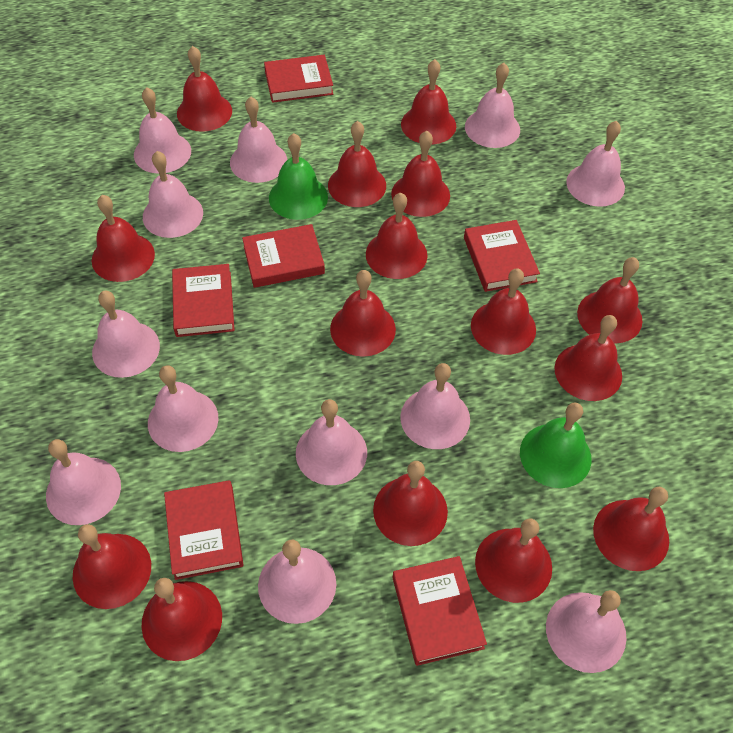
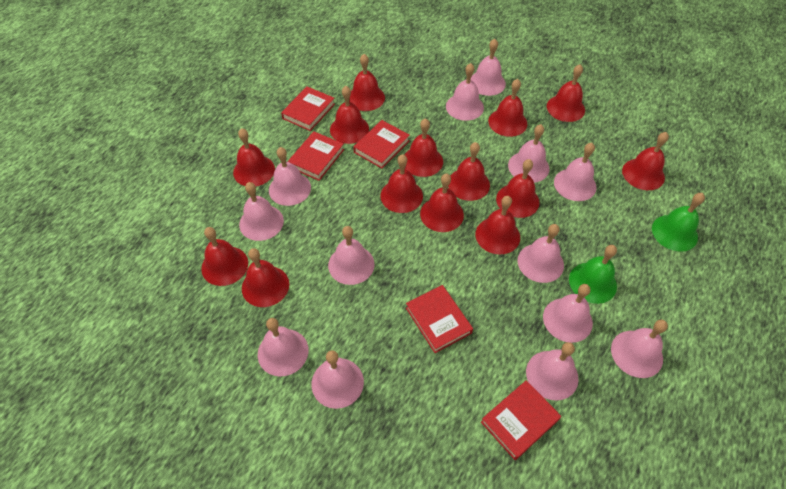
pink bell: [46,439,121,525] [92,291,160,378] [134,87,191,174] [143,151,203,238] [148,365,218,452] [230,97,287,183] [258,540,336,624] [296,399,367,485] [400,363,470,449] [465,63,520,148] [546,590,627,673] [566,121,625,207] = 12 -> [239,182,284,241] [258,318,309,376] [269,147,311,206] [312,350,364,409] [328,226,374,285] [446,63,484,121] [471,39,506,96] [508,124,550,183] [518,224,564,283] [526,342,579,401] [543,284,593,343] [554,143,596,201] [611,320,668,378] = 13
red bell: [73,524,151,609] [92,195,155,282] [141,578,222,661] [177,46,232,132] [328,121,386,207] [330,270,396,357] [366,192,428,279] [373,461,448,546] [391,131,450,217] [401,59,456,145] [471,268,536,355] [475,518,552,603] [554,315,622,401] [577,257,642,343] [593,487,669,571] = 15 -> [201,227,248,286] [233,128,275,186] [242,248,289,307] [330,86,369,144] [349,54,385,111] [380,154,423,213] [405,118,443,177] [420,174,464,232] [448,142,490,201] [475,196,520,255] [488,79,527,137] [496,159,539,218] [547,64,585,122] [622,132,669,190] = 14
red book: [164,480,243,580] [172,264,235,337] [242,224,325,288] [264,55,333,103] [393,556,487,666] [464,220,540,292] = 6 -> [281,87,335,131] [288,131,344,181] [353,120,410,169] [406,285,473,353] [481,380,561,460] = 5

